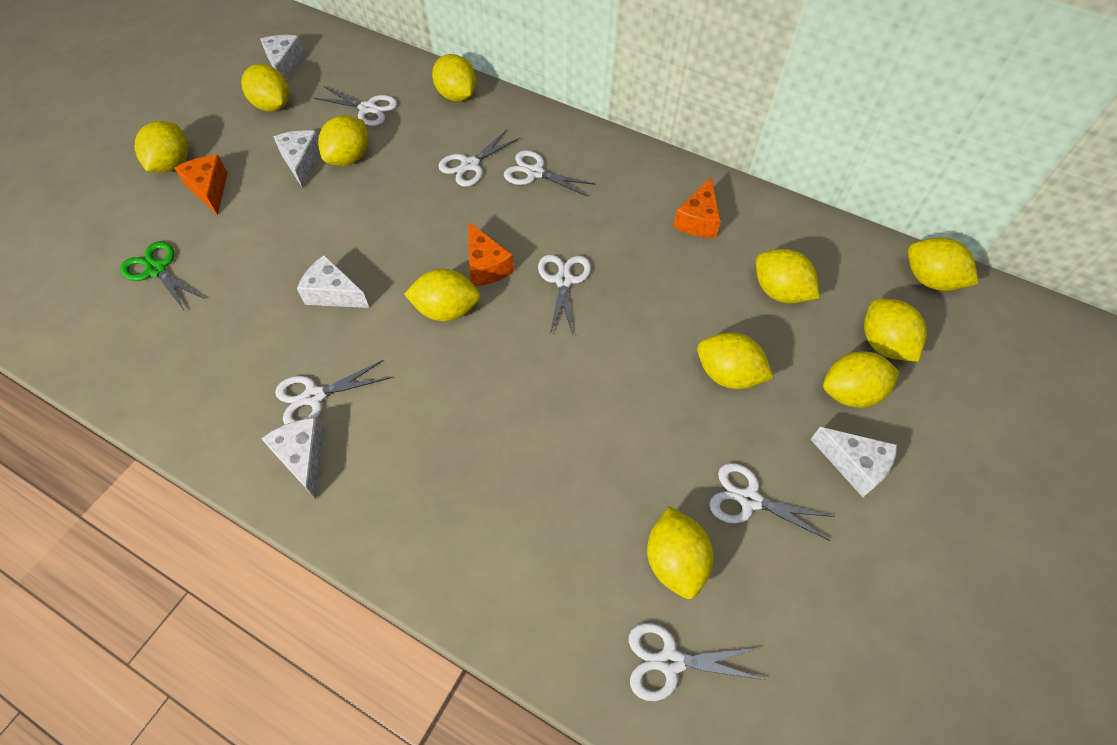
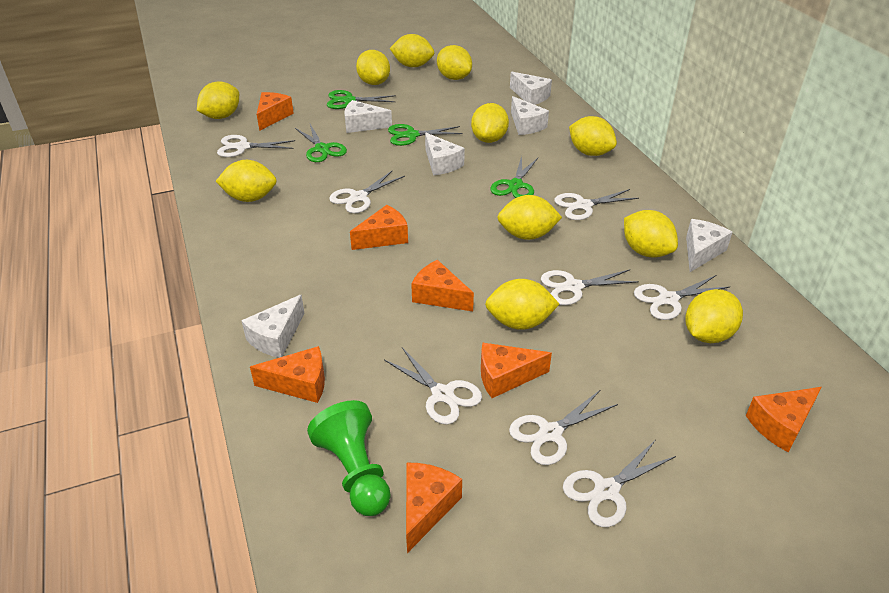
green pawn: none = 0 -> [307,400,391,516] = 1
green scissors: [120,241,205,312] = 1 -> [295,124,347,162] [327,90,396,109] [388,124,463,146] [490,156,538,198] = 4
orange cheese: [175,155,228,215] [468,222,514,286] [673,177,721,238] = 3 -> [250,346,325,403] [257,92,294,131] [350,205,408,250] [406,463,462,553] [411,260,474,311] [481,343,552,398] [746,387,822,453] = 7
white cheese: [260,35,305,81] [261,418,324,499] [273,130,320,188] [297,255,369,308] [810,427,897,497] = 5 -> [241,295,305,358] [344,100,392,133] [425,133,465,175] [510,72,552,105] [511,96,549,135] [686,219,733,272] = 6
white scissors: [275,360,390,425] [314,86,397,126] [438,130,520,187] [504,150,595,197] [538,255,591,336] [629,623,765,701] [709,463,834,541] = 7 -> [217,135,295,157] [329,171,405,213] [384,347,482,424] [509,389,618,465] [541,270,639,305] [554,189,639,220] [563,441,676,527] [634,275,730,320] = 8

